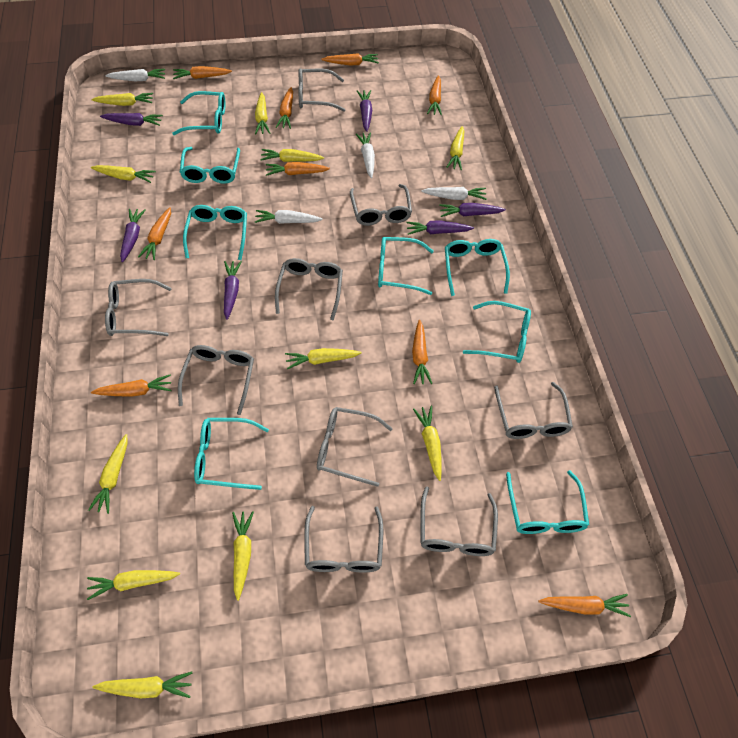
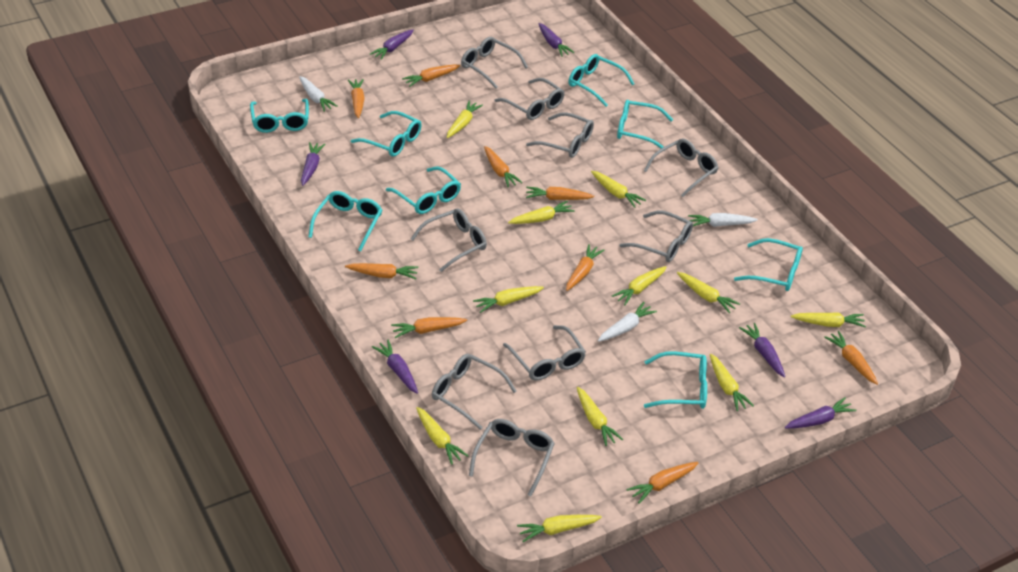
white carrot: [105,69,165,81] [255,210,322,224] [356,132,375,178] [421,187,487,200] = 4 -> [299,76,338,112] [598,302,657,342] [688,213,758,227] = 3

